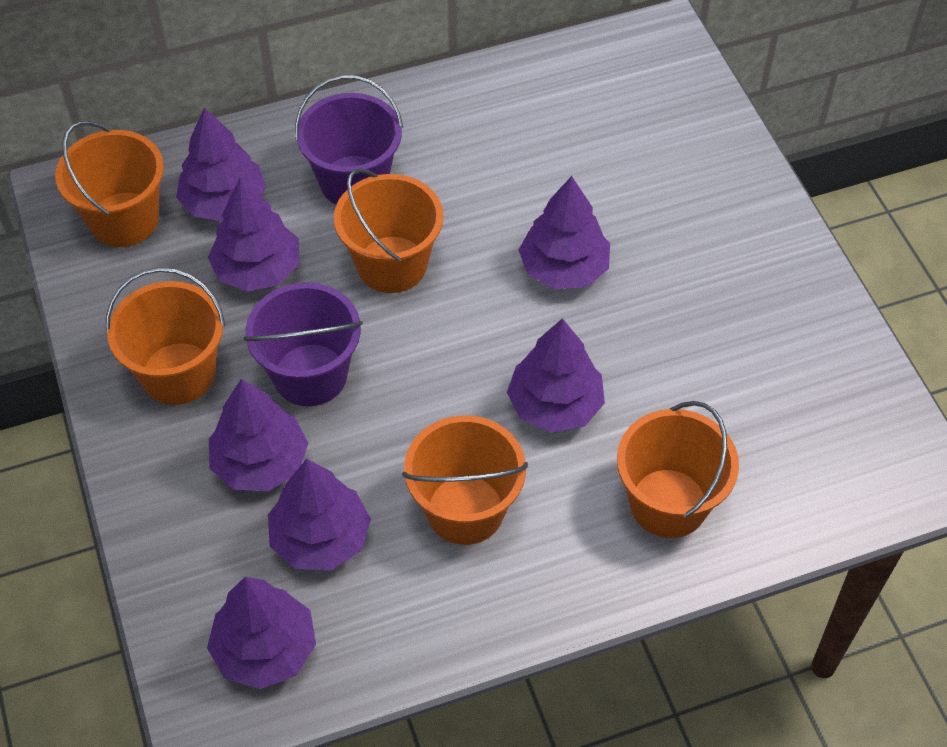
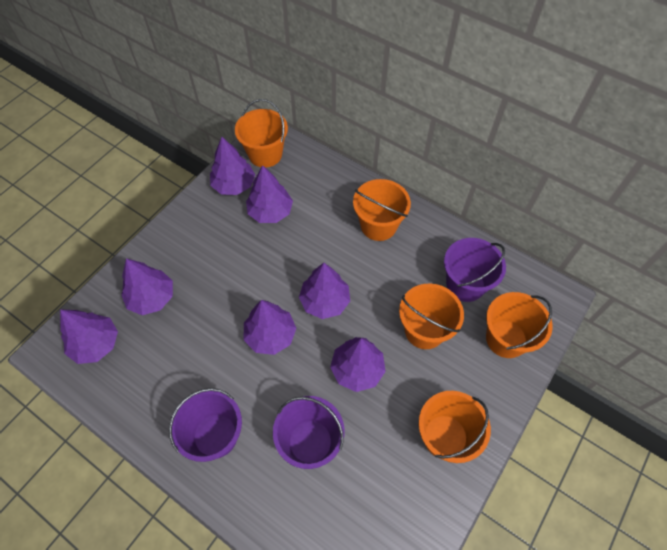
purple bucket: [244,282,363,406] [295,75,403,205] = 2 -> [169,388,242,462] [273,396,344,469] [444,238,506,302] = 3

